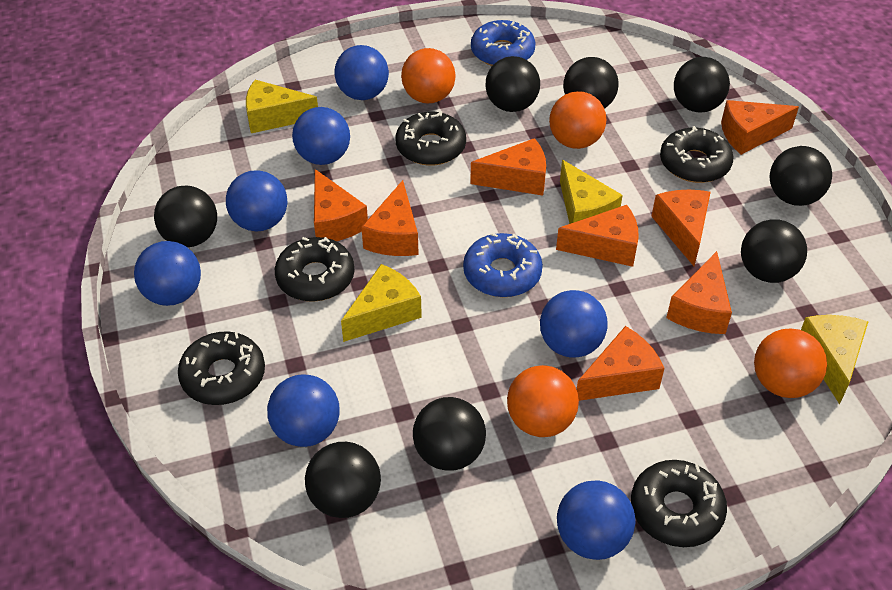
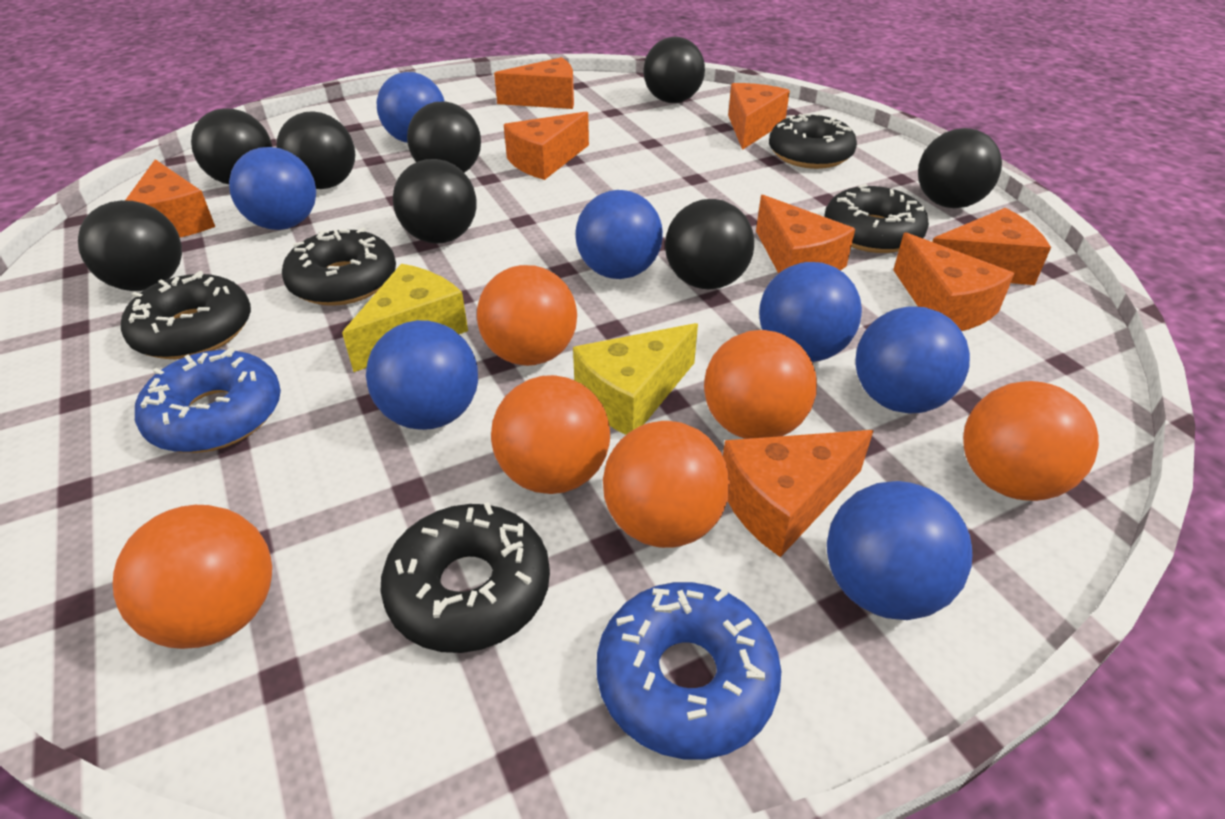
orange ball: [401,48,456,104] [507,365,579,437] [549,91,607,149] [754,328,827,398] = 4 -> [113,505,272,649] [477,265,577,366] [491,375,610,494] [603,421,730,548] [704,330,817,439] [963,381,1099,501] = 6
yellow cheese: [246,80,318,133] [341,264,422,342] [560,160,623,224] [801,315,868,404] = 4 -> [342,264,468,372] [573,323,698,435] = 2

